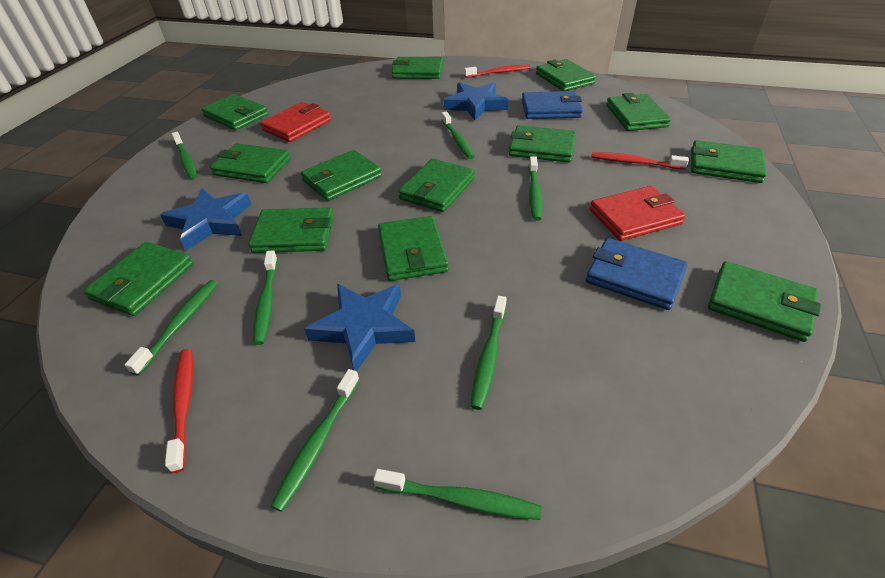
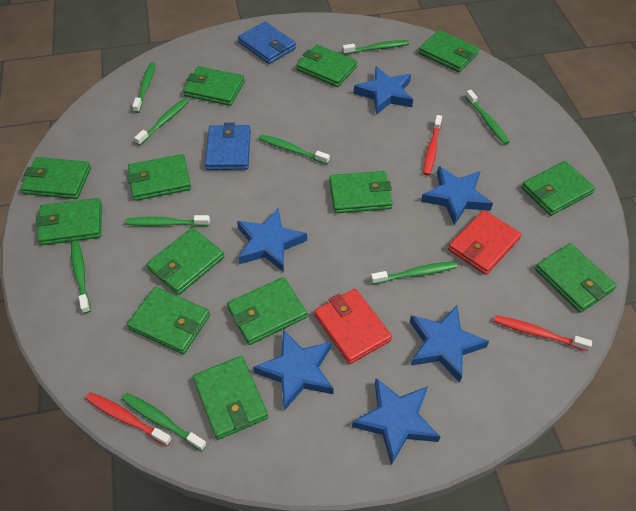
blue star: [160,188,252,250] [304,284,415,371] [443,83,509,121] = 3 -> [237,208,307,272] [253,330,334,411] [352,378,440,465] [354,66,413,115] [410,305,489,383] [421,166,493,225] = 6
green toothbrush: [125,280,218,376] [172,132,198,179] [253,250,278,345] [270,369,360,512] [373,469,542,520] [441,111,475,159] [470,296,507,410] [528,156,543,221] = 8 -> [71,241,91,314] [122,393,207,451] [125,215,210,226] [132,62,156,113] [134,98,189,146] [259,134,330,164] [342,40,409,55] [371,261,457,284] [465,90,509,145] = 9

